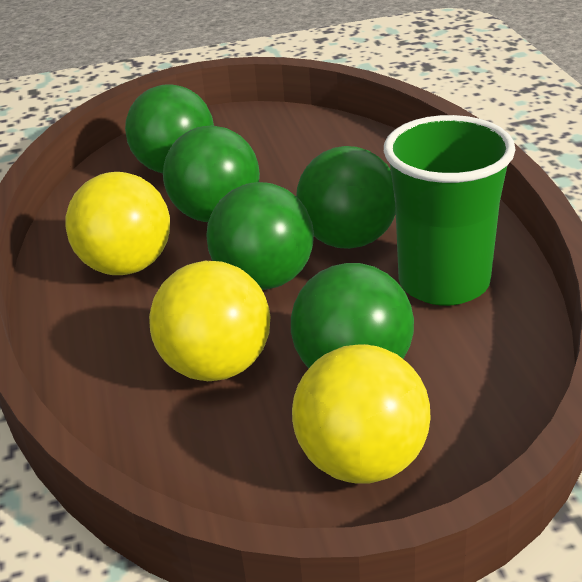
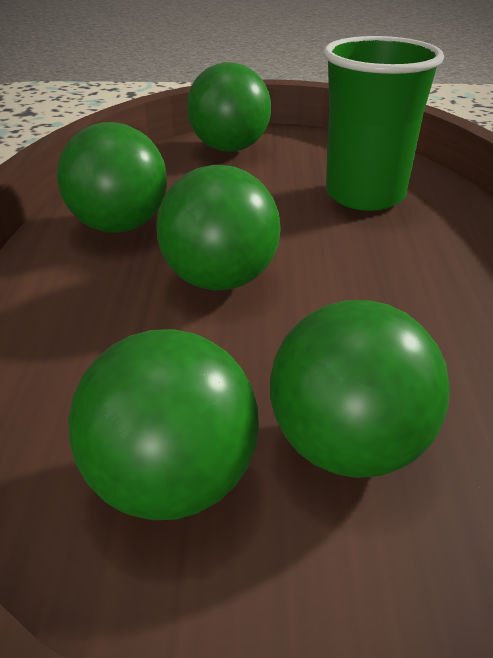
yellow ball: [65,172,170,275] [149,261,270,381] [292,344,431,484] = 3 -> none = 0

